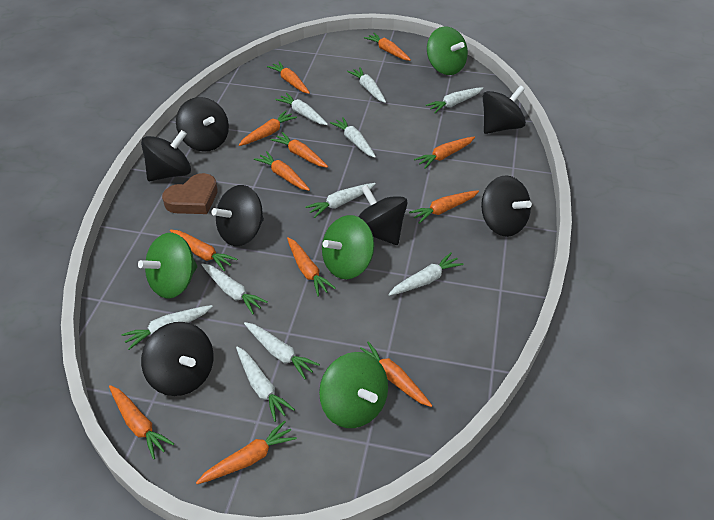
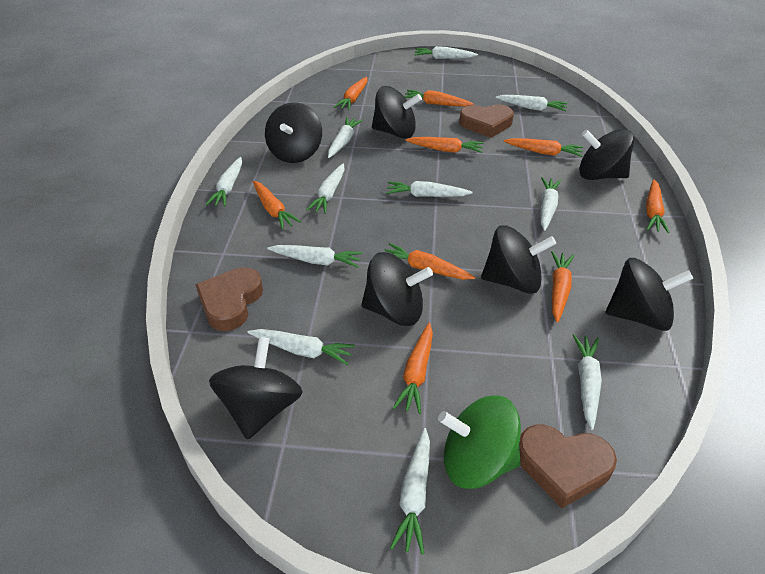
brown heart: [162,173,218,214] = 1 -> [196,267,263,331] [459,104,514,138] [519,425,617,508] = 3
green spinning top: [138,233,197,299] [319,352,388,428] [322,215,374,279] [427,26,468,75] = 4 -> [438,395,521,489] = 1
orange carrot: [109,385,174,460] [170,230,237,271] [196,421,297,484] [239,111,297,146] [254,151,310,191] [267,61,310,94] [271,132,328,168] [287,237,336,297] [360,341,432,407] [364,33,411,61] [409,190,479,224] [414,137,475,169] = 12 -> [253,181,301,230] [334,77,367,110] [384,243,475,280] [393,323,433,414] [404,90,474,107] [406,137,484,153] [503,138,583,157] [551,251,574,323] [646,179,670,233] = 9
white carrot: [122,305,213,350] [201,263,268,314] [236,346,295,422] [244,322,320,379] [275,93,328,125] [305,183,376,218] [330,117,376,158] [347,67,386,103] [388,252,464,296] [426,87,483,113] = 10 -> [206,157,242,207] [248,329,355,365] [267,245,363,268] [306,163,345,214] [328,117,363,158] [386,181,473,197] [390,428,430,555] [414,46,478,59] [496,95,568,111] [541,177,561,231] [573,334,602,430] = 11

